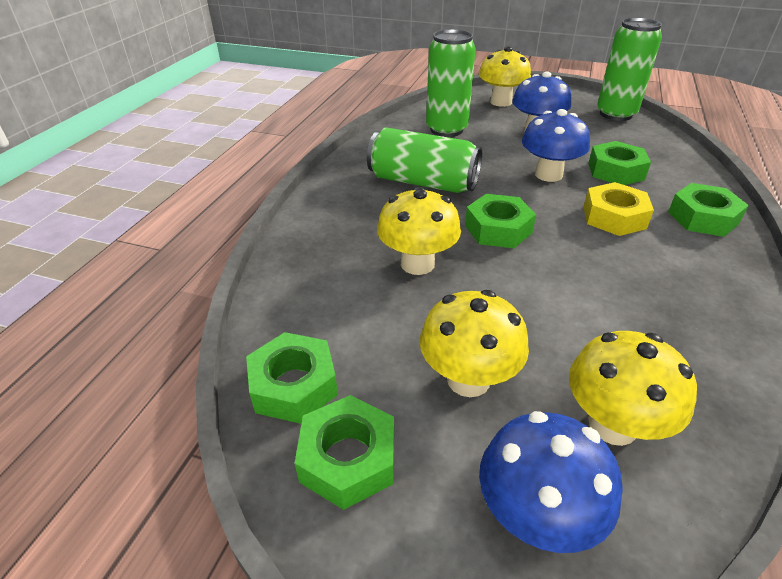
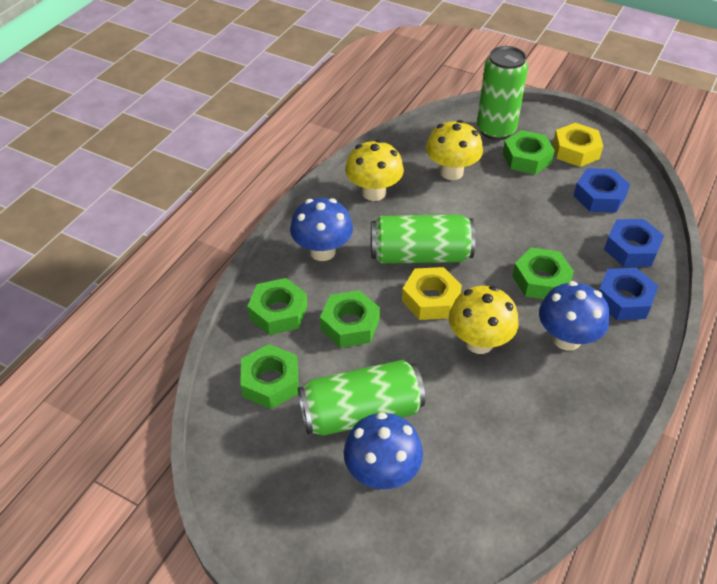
blue nut: none = 0 -> [573,168,630,213] [599,268,658,320] [604,219,664,267] = 3
yellow mushroom: [377,187,461,275] [420,290,529,397] [479,46,531,107] [569,331,697,446] = 4 -> [345,140,404,201] [426,120,483,180] [449,286,519,354] = 3
yellow nut: [583,182,654,236] = 1 -> [402,267,462,320] [553,123,603,167] = 2

